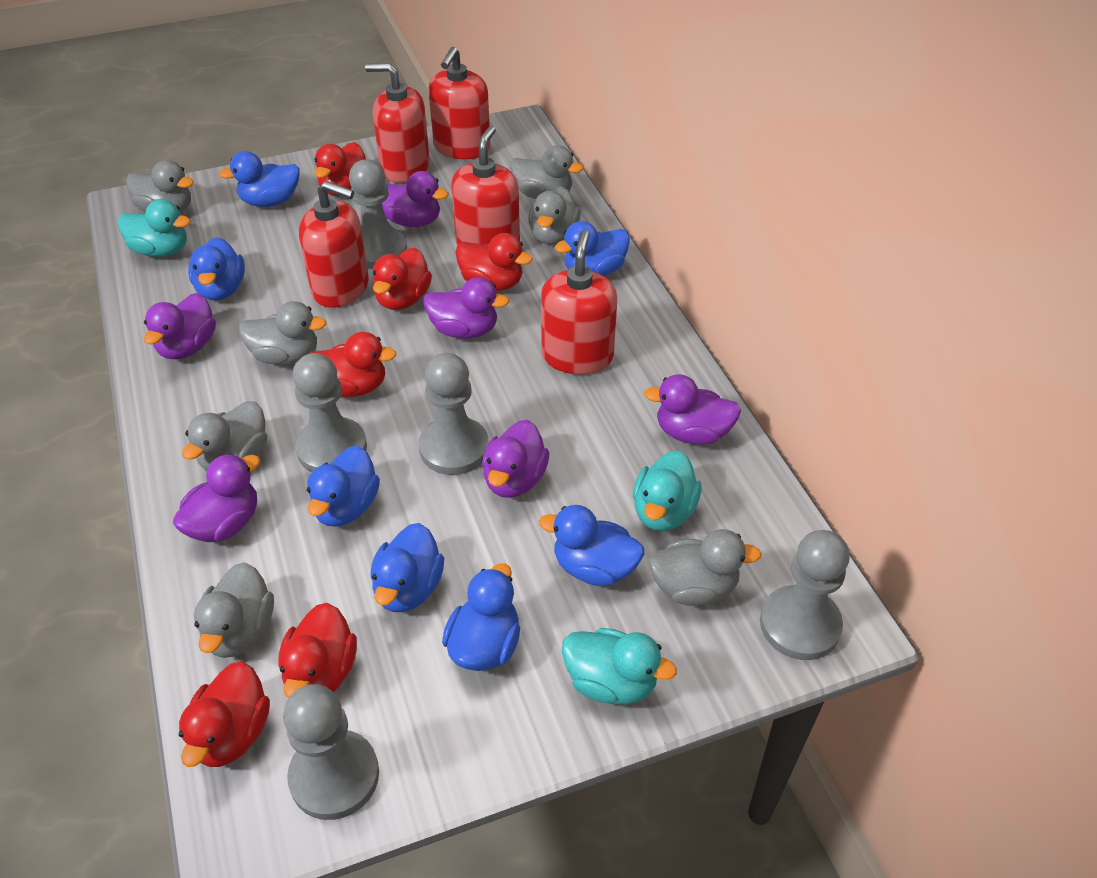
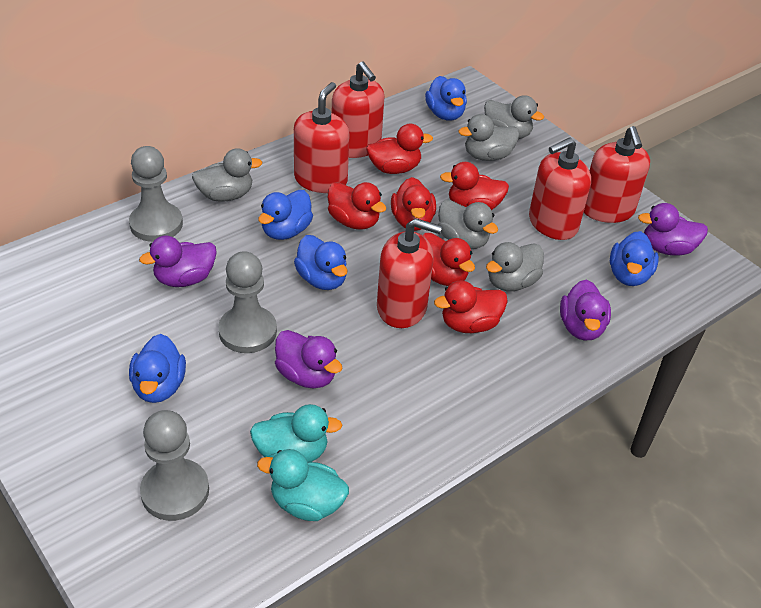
blue duck: [188,237,245,301] [219,151,300,207] [307,446,380,527] [370,523,444,612] [442,563,520,671] [539,505,644,586] [555,221,630,276] = 7 -> [129,334,186,403] [258,190,313,240] [294,235,348,290] [425,76,467,121] [610,231,659,286] = 5
grey duck: [126,160,194,213] [182,401,267,471] [194,562,274,658] [239,301,327,365] [510,145,583,199] [528,186,581,244] [648,529,762,606] = 7 -> [192,148,263,202] [438,200,498,249] [458,114,519,161] [484,95,544,139] [486,242,544,291] = 5
grey pawn: [283,684,379,820] [293,353,367,472] [349,159,407,269] [419,353,489,475] [760,530,850,660] = 5 -> [129,146,183,242] [140,410,209,521] [218,251,277,353] = 3
purple duck: [144,293,216,360] [173,454,260,542] [382,171,449,227] [424,277,509,339] [482,420,549,498] [644,374,741,445] = 6 -> [139,236,217,287] [275,330,342,388] [560,279,611,341] [638,203,708,256] = 4
turquoise duck: [117,199,191,257] [562,628,677,705] [633,450,701,531] = 3 -> [250,404,342,462] [257,449,349,521] = 2

